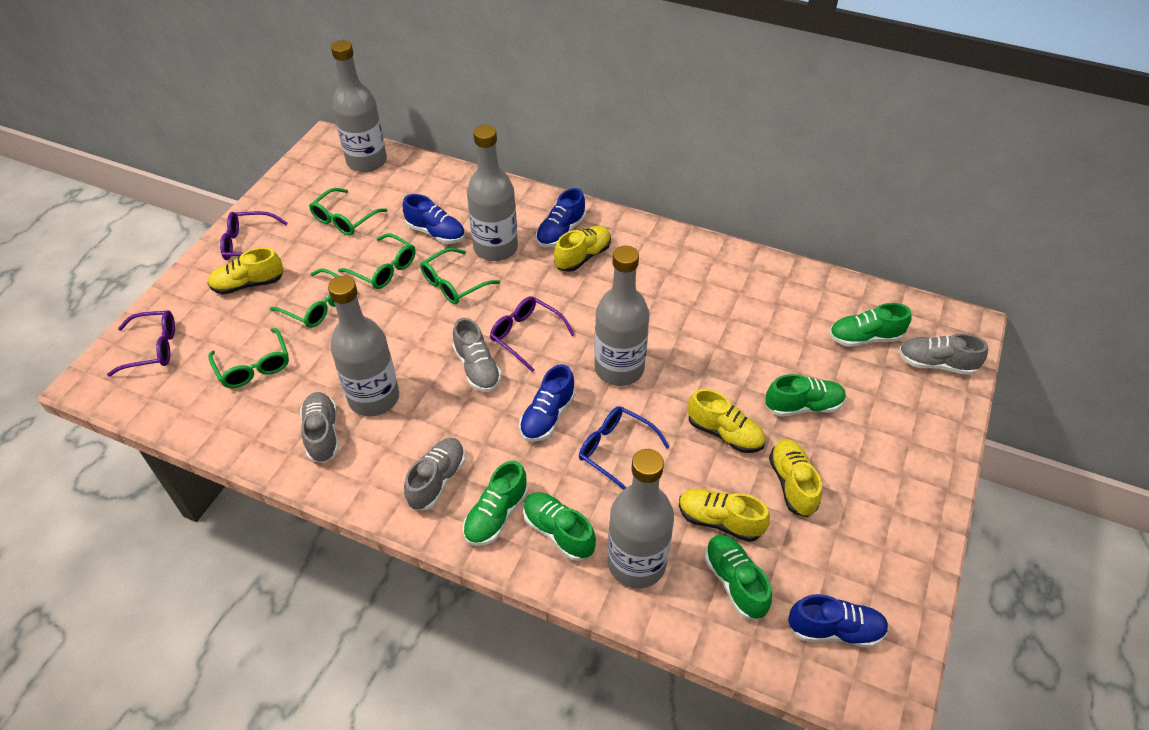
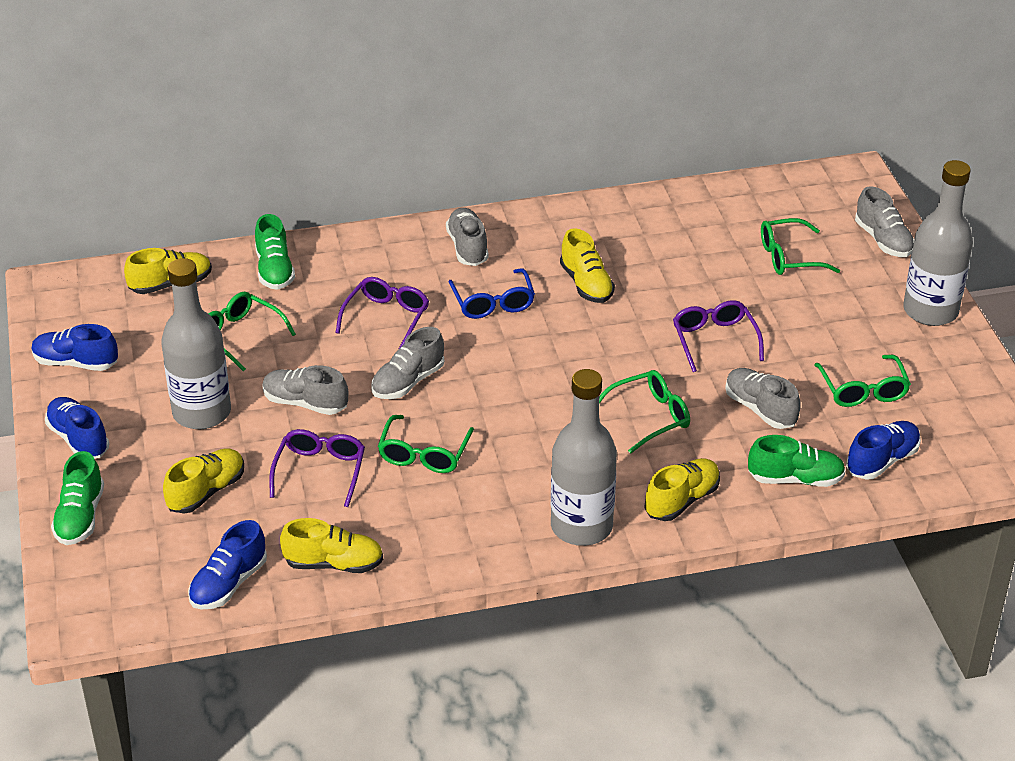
green shoe: [463,461,528,546] [523,492,596,561] [704,534,772,619] [765,374,846,417] [829,303,911,347] = 5 -> [51,451,104,545] [255,214,295,290] [748,435,846,487] = 3
grey bottle: [328,276,399,416] [331,40,387,172] [467,125,518,261] [594,245,649,386] [608,449,674,589] = 5 -> [161,258,231,429] [551,369,617,546] [903,160,973,326] = 3
grey shoe: [300,392,339,463] [404,438,465,510] [453,318,502,392] [898,333,988,375] = 4 -> [262,365,348,415] [371,327,444,399] [446,208,489,266] [725,368,801,429] [855,186,914,257] = 5

